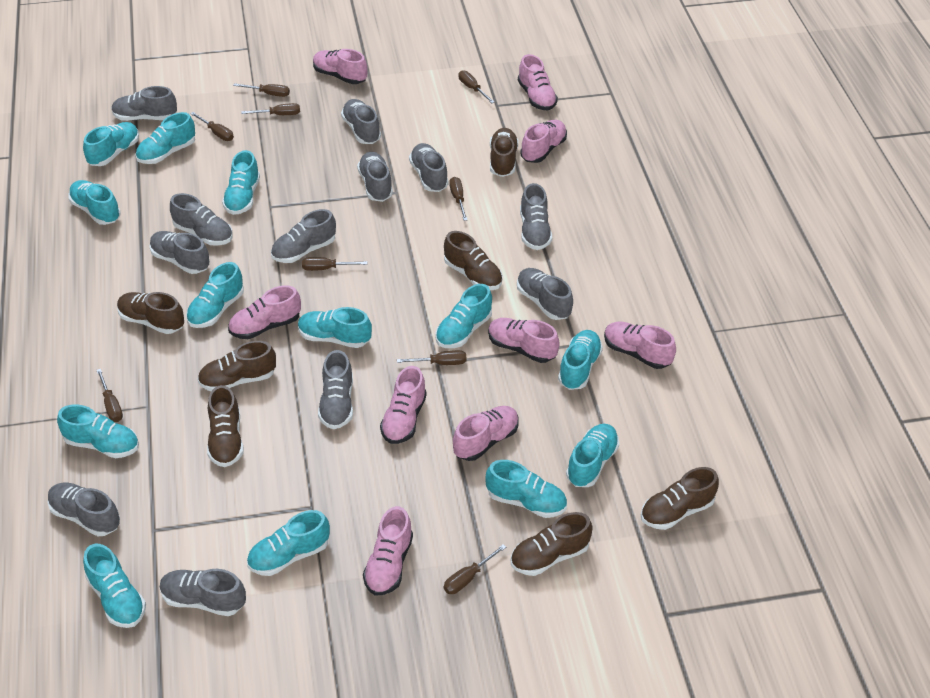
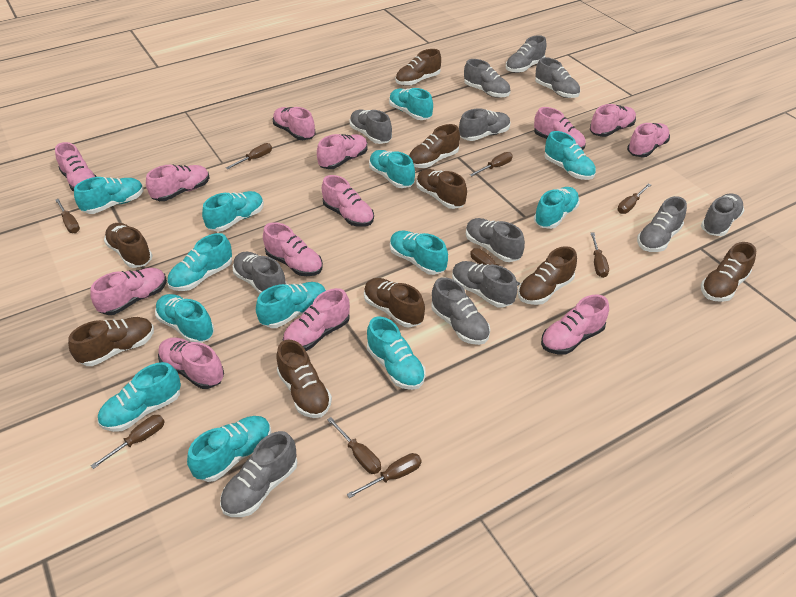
brown shoe: [117,292,184,334] [197,341,276,391] [207,385,244,467] [444,231,503,290] [490,128,519,177] [511,512,593,576] [641,467,719,530] = 7 -> [68,317,154,366] [104,223,153,268] [276,340,332,418] [364,278,425,328] [395,49,441,86] [409,124,460,168] [416,169,467,209] [518,246,577,305] [701,242,756,302] = 9
pink shoe: [228,285,301,339] [313,49,368,84] [363,506,413,595] [380,366,427,444] [453,406,519,461] [488,318,560,363] [518,54,558,110] [520,120,567,163] [604,322,676,369] = 9 -> [55,142,97,191] [90,268,167,315] [146,165,210,201] [158,338,224,389] [263,222,323,276] [273,107,315,140] [283,288,350,351] [317,134,368,169] [322,175,374,227] [534,107,586,150] [541,295,609,355] [590,104,636,137] [627,123,670,157] = 13

